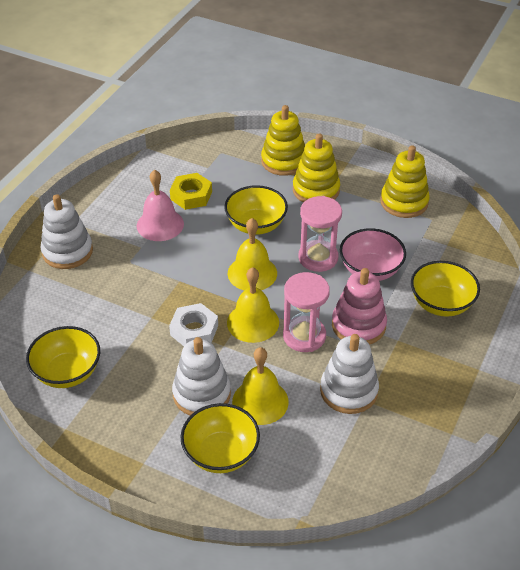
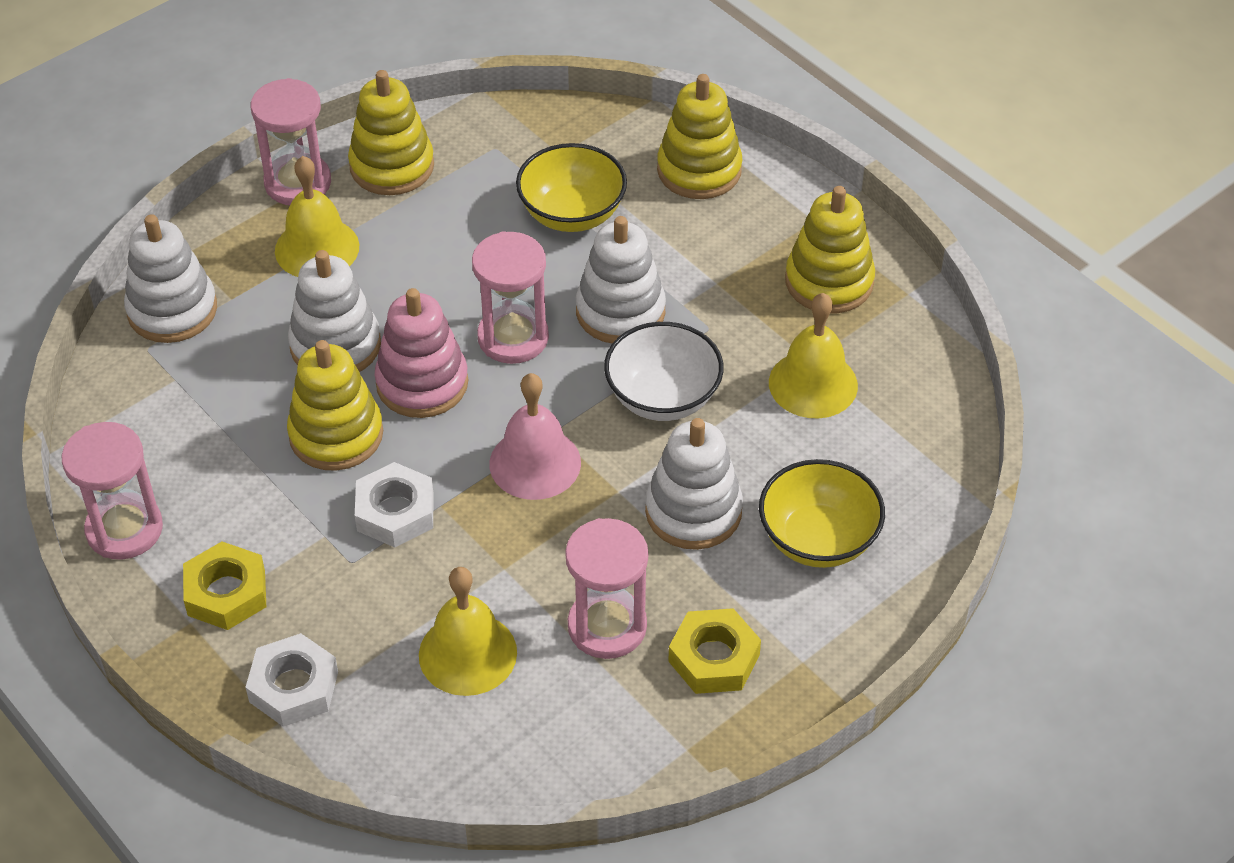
pink bowl: [340,228,406,281] = 1 -> none = 0
pink hourglass: [283,272,330,352] [299,196,342,272] = 2 -> [62,422,163,560] [251,78,331,205] [472,231,549,364] [565,518,648,659] = 4
white bowl: none = 0 -> [604,322,724,421] = 1
white nut: [169,303,218,346] = 1 -> [245,633,338,727] [355,462,434,547] = 2
white stacking toy: [40,194,93,269] [172,337,231,415] [320,334,379,414] = 3 -> [124,214,217,343] [288,250,381,372] [576,216,666,343] [645,418,743,550] = 4
yellow bowl: [26,326,100,388] [181,403,260,473] [224,185,288,235] [411,261,480,317] = 4 -> [516,143,627,232] [759,459,885,568] = 2
yellow nut: [170,173,212,210] = 1 -> [183,542,266,630] [668,608,761,694] = 2
yellow stacking toy: [261,105,305,176] [293,134,340,203] [380,145,430,218] = 3 -> [287,340,383,471] [348,70,434,195] [657,74,742,199] [785,186,875,313] = 4

